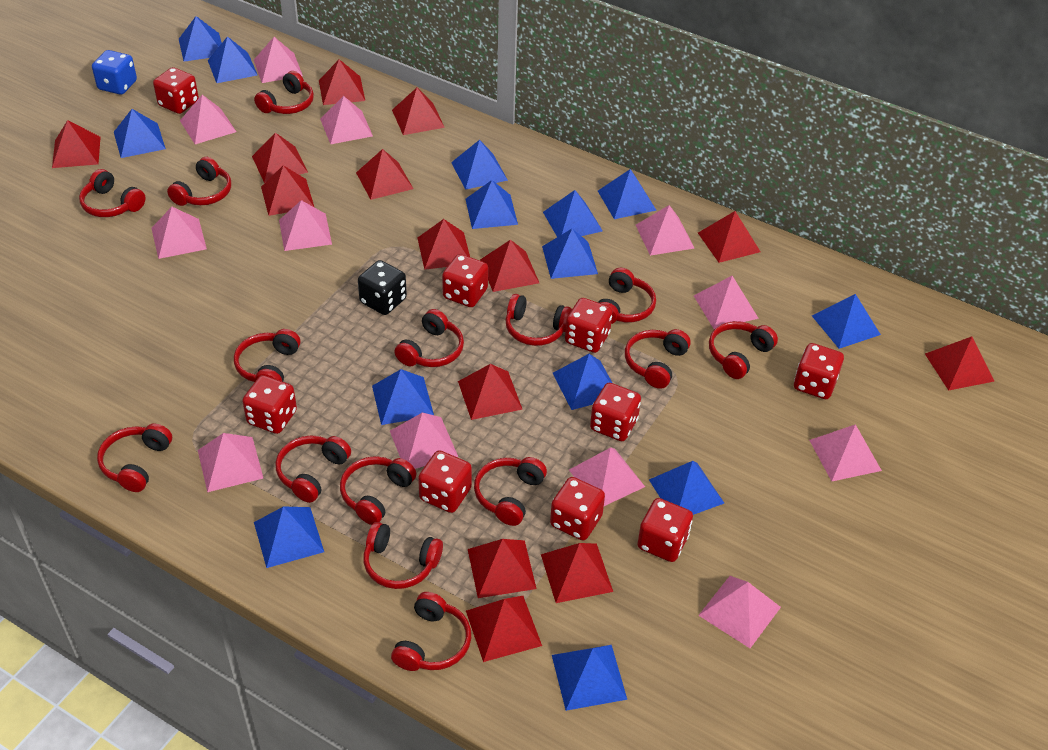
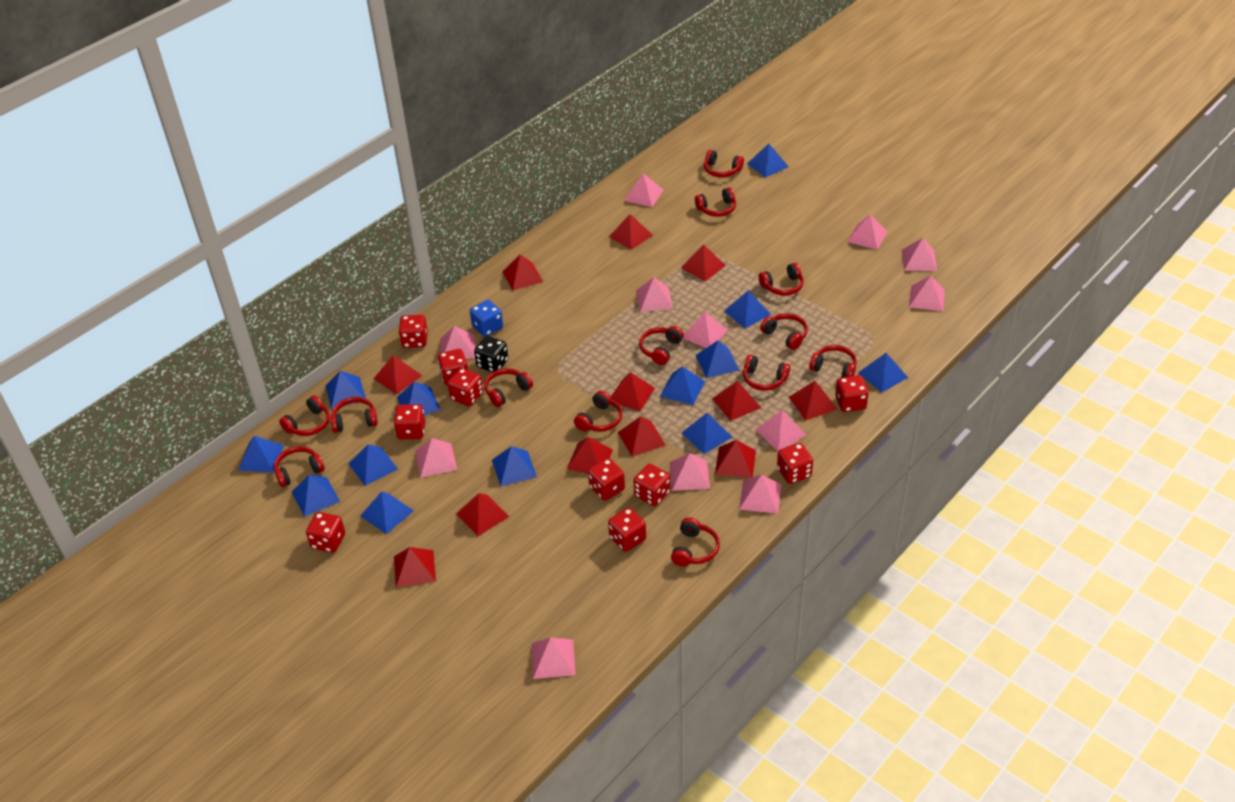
blue pyramid: [114,109,166,158] [179,16,222,62] [208,36,257,83] [254,506,324,568] [372,369,434,425] [451,140,508,190] [465,180,518,229] [542,229,598,279] [543,190,603,237] [552,645,627,711] [553,354,612,410] [598,169,656,219] [649,461,724,515] [812,294,881,349] = 14 -> [238,436,284,472] [292,475,340,517] [325,371,366,409] [348,444,398,486] [360,491,414,534] [397,382,441,415] [492,446,537,486] [660,366,705,405] [681,413,732,454] [695,340,740,378] [724,290,771,328] [747,144,789,178] [858,353,908,392] = 13
red dice: [153,67,199,114] [242,375,297,434] [418,450,472,513] [442,254,488,307] [550,477,605,540] [565,298,613,353] [590,383,641,441] [638,498,693,562] [794,343,844,399] = 9 -> [306,512,345,553] [394,404,425,439] [399,315,428,348] [438,349,468,386] [447,368,483,406] [588,458,625,501] [608,507,646,552] [634,464,670,506] [777,443,813,484] [835,375,869,412] = 10
red headphones: [79,169,146,217] [97,423,172,492] [167,157,231,206] [234,329,300,382] [254,71,314,114] [275,436,351,503] [340,456,416,525] [364,522,443,589] [391,592,471,671] [395,309,464,367] [474,457,547,526] [506,294,572,346] [598,268,656,324] [625,329,691,389] [709,321,778,379] = 15 -> [274,446,325,487] [279,395,330,436] [330,397,378,433] [484,368,533,407] [574,391,622,432] [639,326,684,365] [671,517,720,566] [695,187,736,217] [704,150,744,177] [743,355,790,391] [759,263,804,295] [760,313,808,350] [809,345,857,378] = 13
red pyramid: [52,120,100,168] [252,133,308,183] [261,165,315,216] [319,59,365,105] [356,149,413,200] [392,88,445,135] [417,219,470,270] [458,364,523,420] [466,596,542,662] [468,539,537,598] [480,240,539,292] [541,543,613,603] [698,211,761,263] [925,337,994,391] = 14 -> [374,355,422,395] [394,547,436,588] [456,493,509,536] [502,255,543,290] [567,437,613,474] [609,214,653,250] [611,372,655,411] [618,416,666,457] [681,244,726,282] [712,381,761,421] [715,440,756,478] [789,381,838,421] = 12

